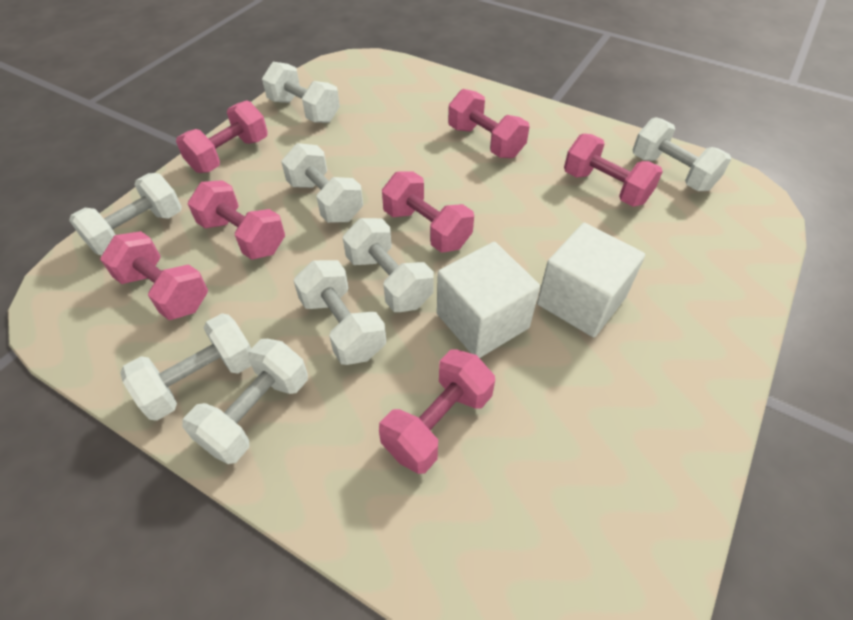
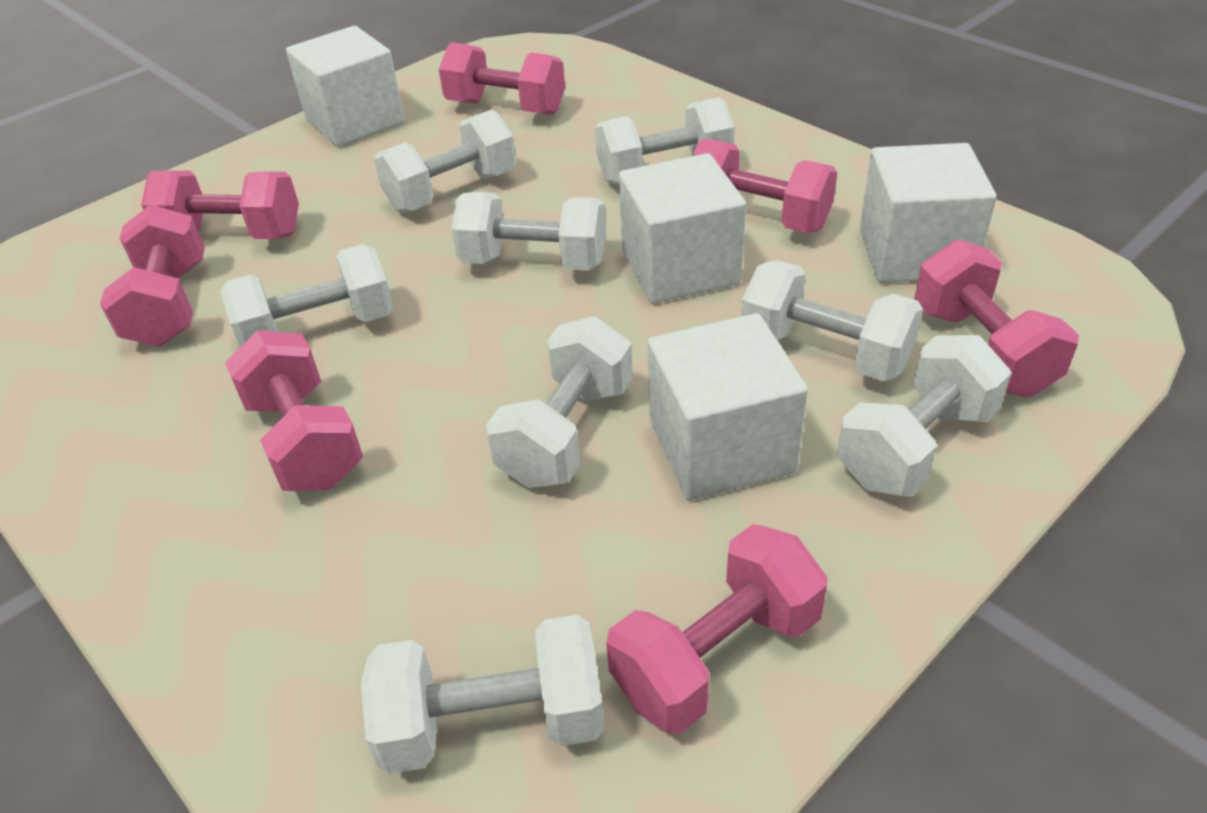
white cube: [437,242,540,358] [537,223,645,338] = 2 -> [286,26,405,147] [619,153,746,303] [648,313,808,500] [859,143,997,283] = 4

